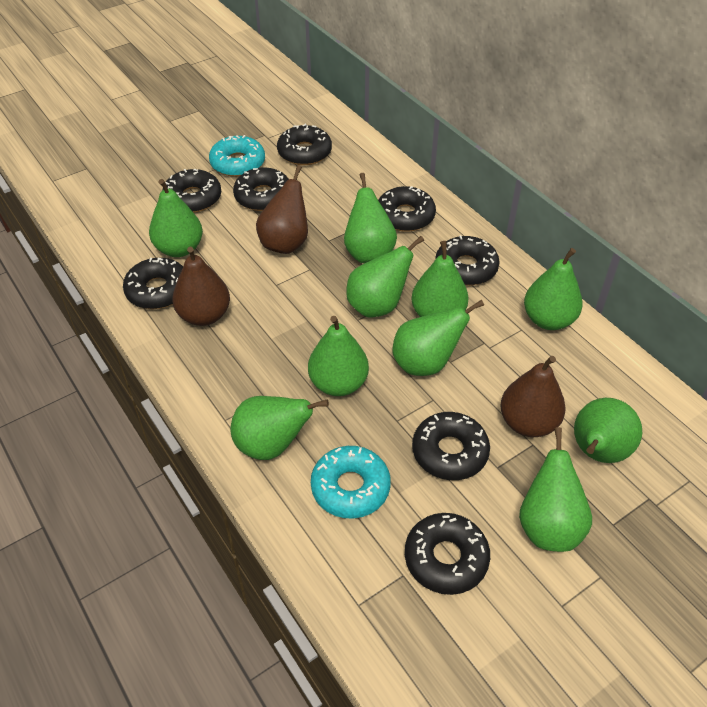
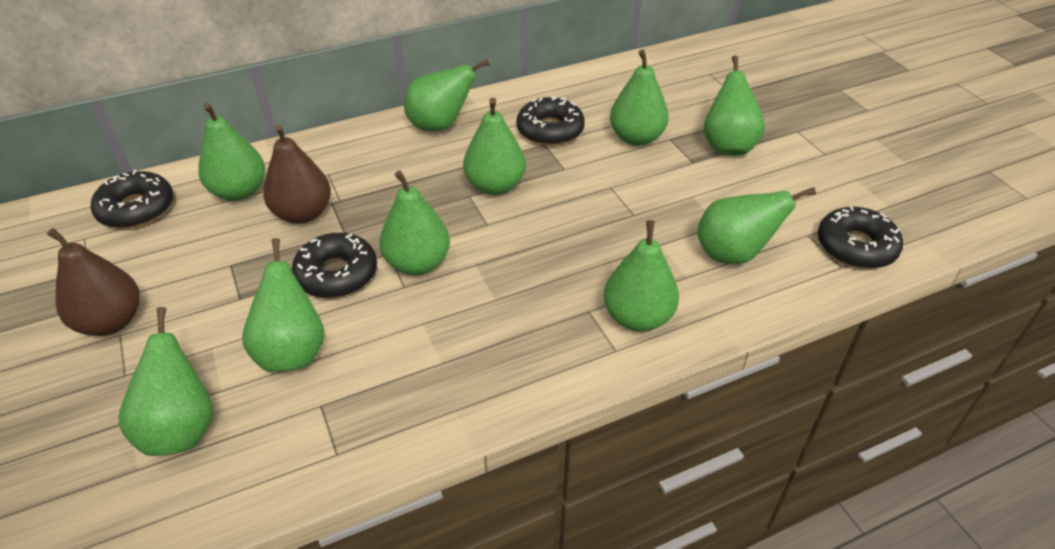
black donut: [123,258,183,309] [163,169,221,213] [233,167,288,211] [277,124,332,165] [378,186,436,232] [405,513,490,595] [412,412,490,480] [435,235,500,285] = 8 -> [91,170,173,229] [292,233,377,298] [516,96,585,146] [818,205,903,269] = 4
brown pear: [172,247,230,326] [256,165,308,254] [500,356,566,437] = 3 -> [47,228,140,336] [263,124,331,224] = 2
turquoise donut: [209,135,265,177] [311,446,391,518] = 2 -> none = 0

